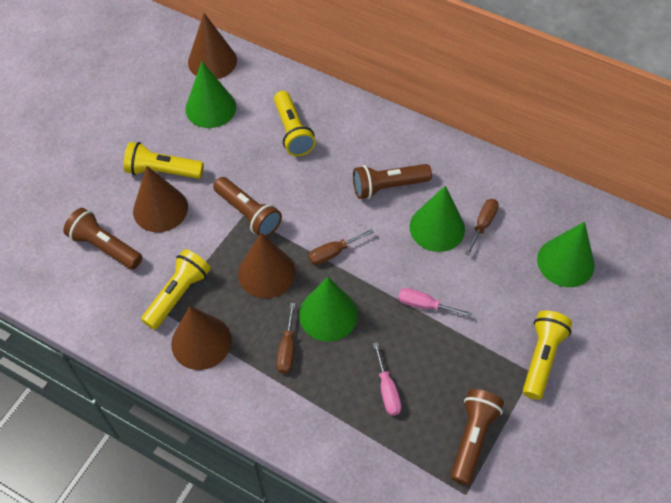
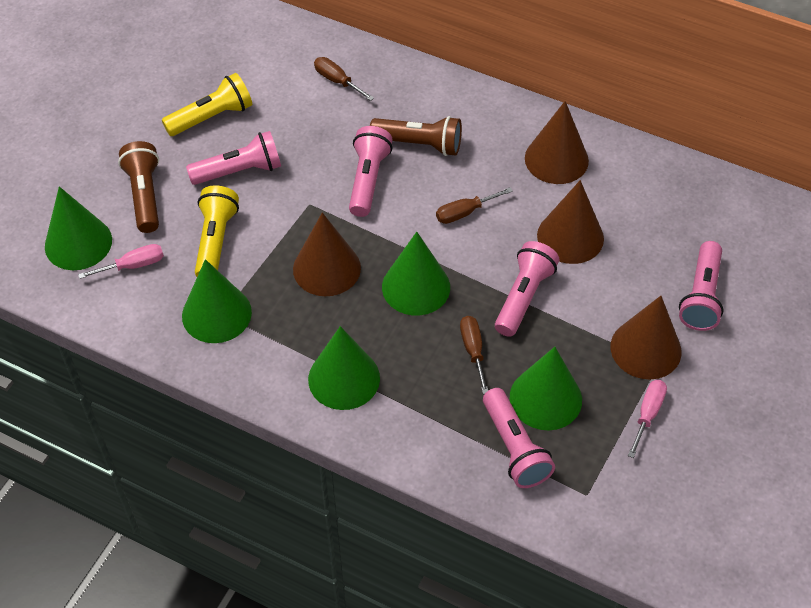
brown flashlight: [63,208,142,270] [213,177,282,237] [353,164,432,199] [451,389,504,485] = 4 -> [118,141,159,233] [370,116,462,156] = 2
green cone: [185,61,236,128] [299,277,358,342] [410,186,465,252] [537,221,595,287] = 4 -> [45,186,112,270] [182,259,252,343] [308,326,380,410] [382,232,450,315] [510,347,582,430] = 5
pink flashlight: none = 0 -> [186,131,281,185] [349,126,393,217] [483,388,555,488] [495,241,559,337] [679,241,724,331] = 5
yellow flashlight: [124,142,204,179] [141,249,211,330] [274,91,316,156] [523,310,572,400] = 4 -> [162,73,252,136] [195,185,239,277] = 2

